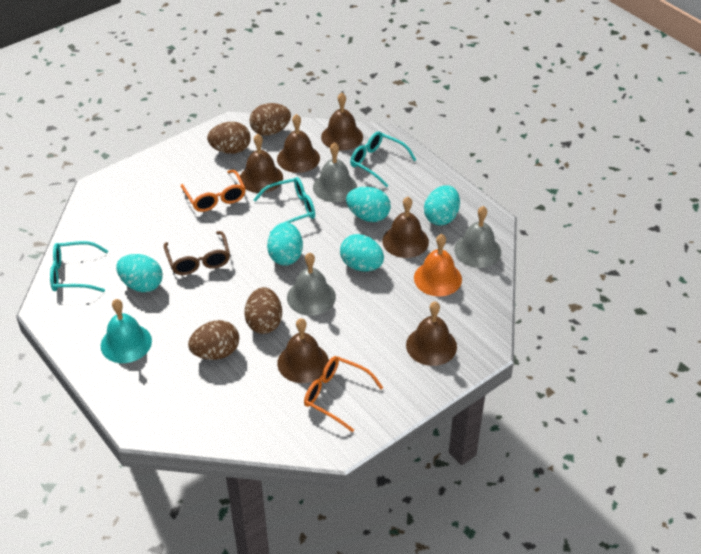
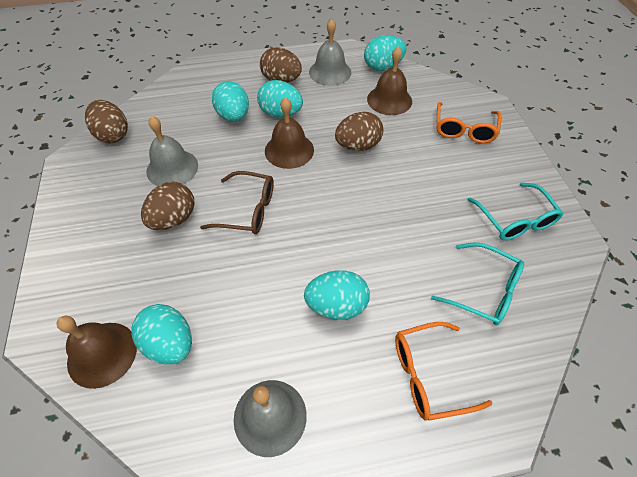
brown bell: [240,134,283,193] [277,114,320,173] [277,318,329,383] [321,93,363,151] [382,197,429,258] [406,301,457,366] = 6 -> [56,315,137,389] [265,97,314,169] [367,46,412,115] = 3
orange bell: [414,234,462,296] = 1 -> none = 0
turquoise bell: [101,299,152,363] = 1 -> none = 0
turquoise glasses: [50,241,108,292] [254,177,315,233] [350,131,416,187] = 3 -> [431,242,524,325] [468,182,563,240] = 2

